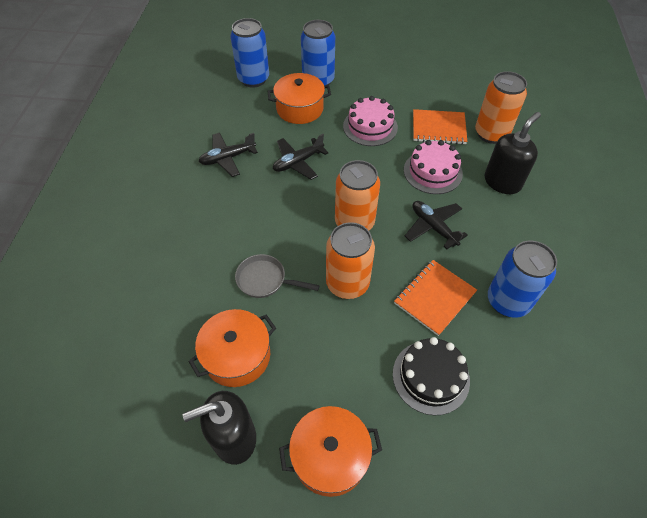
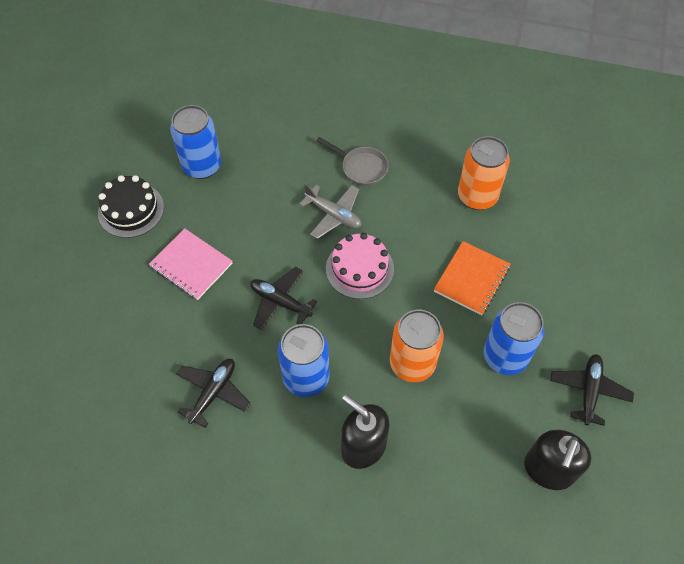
grey plane: none = 0 -> [299,183,361,239] = 1
orange can: [326,222,375,299] [335,160,380,230] [475,71,527,144] = 3 -> [390,310,444,382] [458,136,510,210] = 2
orange notebook: [394,260,477,336] [413,109,467,144] = 2 -> [434,241,510,315] = 1
orange pot: [188,309,276,387] [268,73,331,124] [279,406,382,497] = 3 -> none = 0
pink cake: [343,96,398,146] [404,140,463,194] = 2 -> [326,233,394,299] = 1
pink notebook: none = 0 -> [149,228,233,300] = 1

